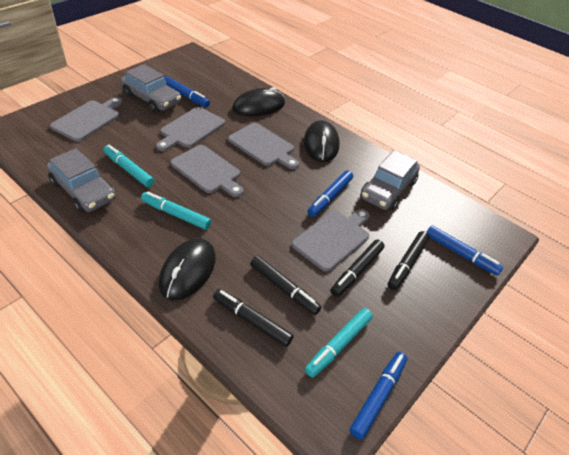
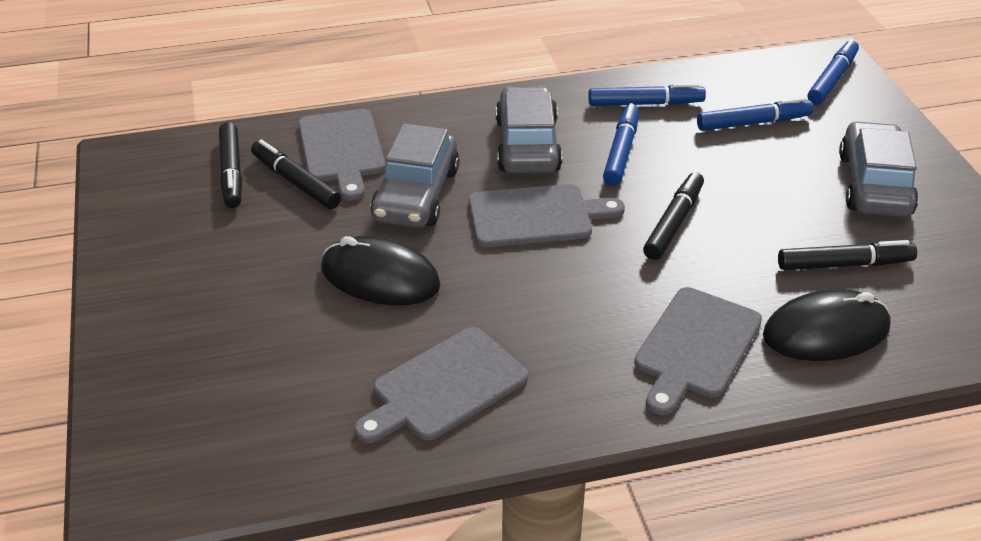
black mouse: [159,238,216,301] [232,87,285,116] [304,120,339,162] = 3 -> [321,236,441,305] [763,289,890,361] = 2
grey cutting board: [50,97,123,142] [156,107,225,151] [170,145,244,197] [228,123,299,169] [292,209,370,272] = 5 -> [298,109,385,201] [355,327,528,443] [469,184,625,247] [634,287,762,415] = 4
turquoise marker: [104,145,154,187] [141,191,211,230] [305,308,373,377] = 3 -> none = 0

